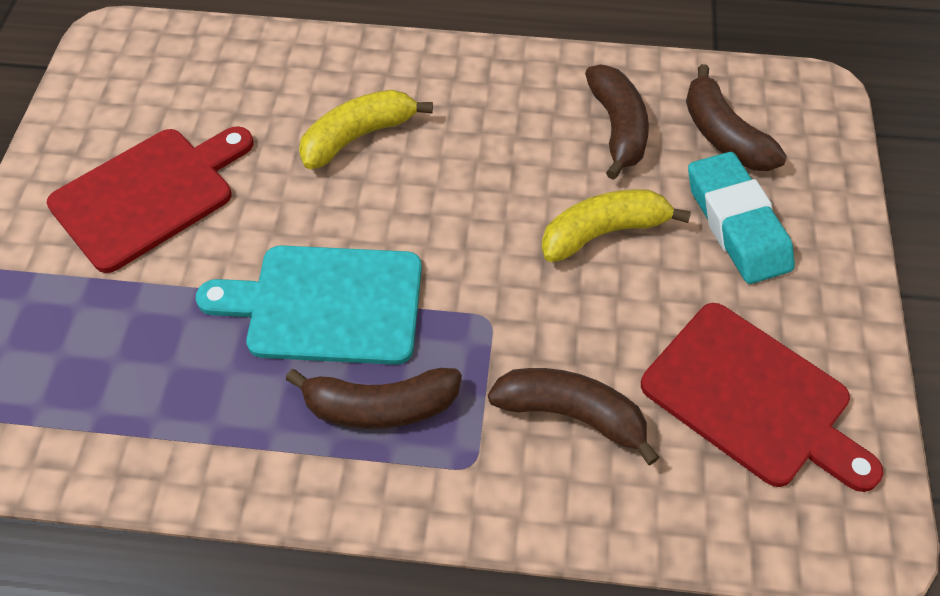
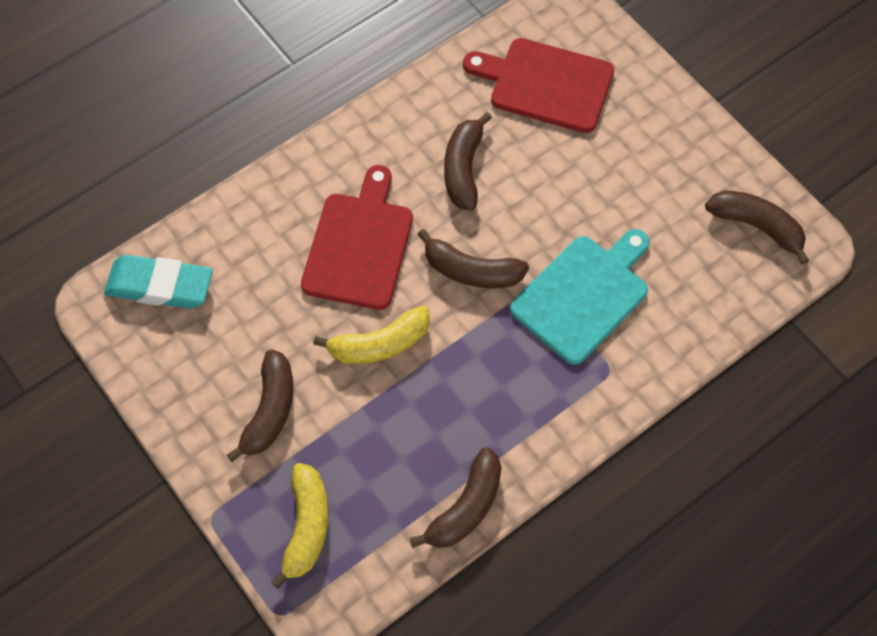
brown banana: [285,368,462,429] [488,368,660,465] [585,64,649,180] [686,64,787,171] = 4 -> [227,349,293,462] [410,447,502,548] [417,229,529,288] [444,112,492,210] [705,190,809,265] = 5

